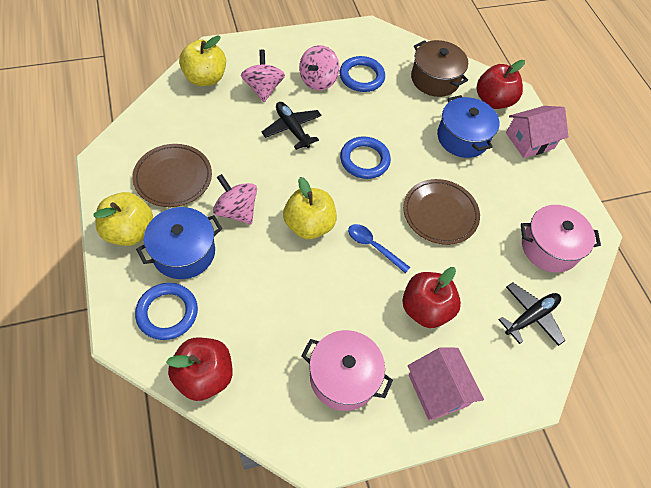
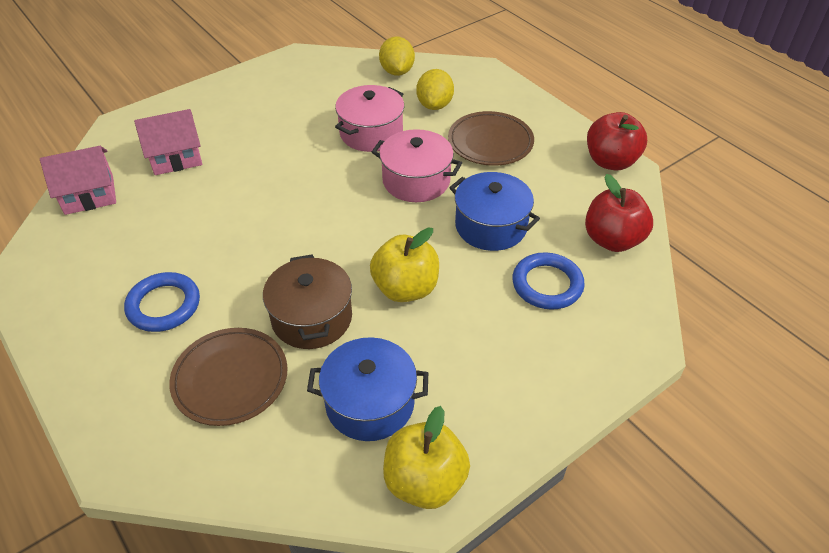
black plane: [262,102,322,150] [499,282,566,346] = 2 -> none = 0
blue ring: [135,283,198,340] [340,56,385,92] [340,136,391,179] = 3 -> [124,272,200,332] [512,252,585,310] = 2
blue spoon: [348,224,410,273] = 1 -> none = 0
pink spinning top: [213,174,257,224] [241,50,285,102] [299,45,340,90] = 3 -> none = 0
red apple: [166,338,232,401] [402,267,461,328] [477,60,525,109] = 3 -> [585,174,653,252] [587,112,647,170] = 2
yellow apple: [93,192,153,246] [179,35,226,86] [283,177,337,239] = 3 -> [370,227,439,302] [383,406,470,509] = 2
yellow lemon: none = 0 -> [379,36,415,76] [416,69,454,110] = 2

